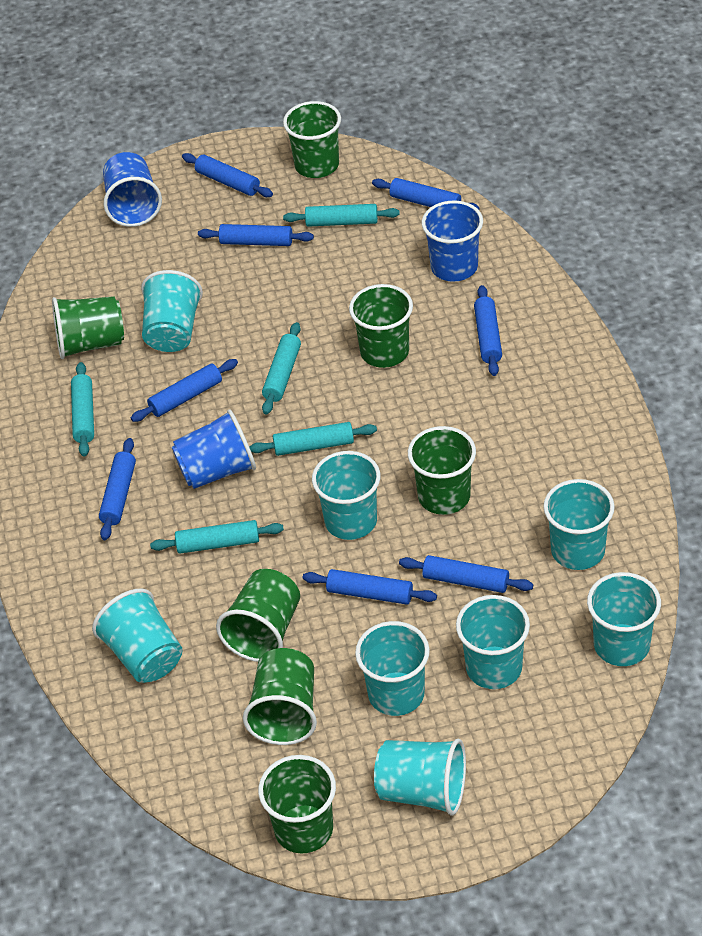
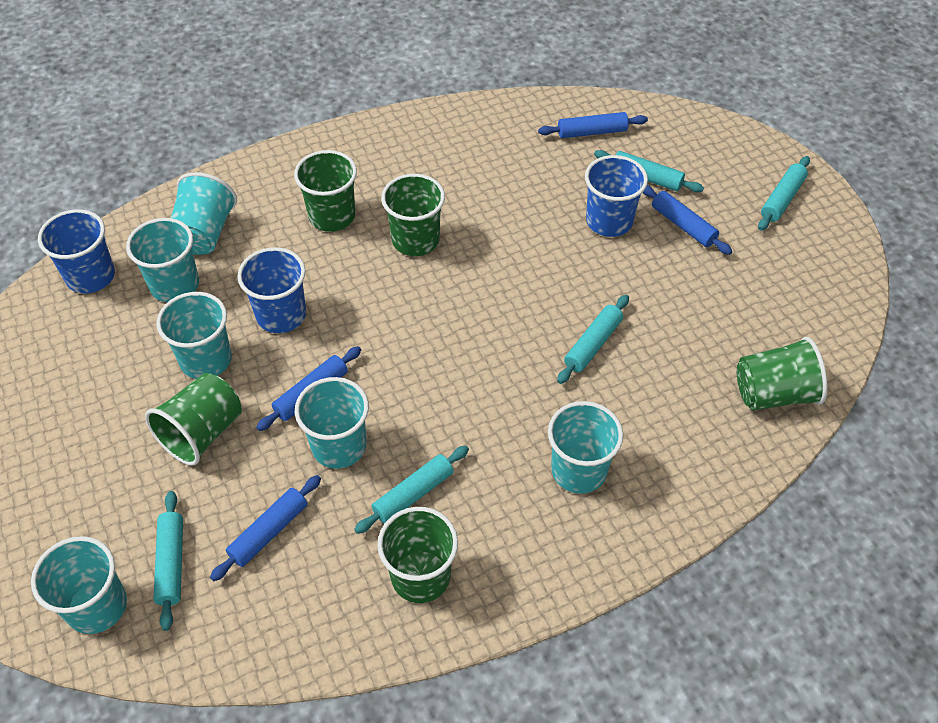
blue rolling pin: [99,438,136,540] [131,359,238,422] [182,153,273,197] [198,224,314,246] [303,569,437,605] [372,178,479,210] [399,555,533,593] [474,285,502,376] = 8 -> [210,475,321,581] [256,346,361,431] [538,112,648,138] [642,185,732,255] = 4
green cup: [52,296,124,359] [216,569,300,662] [243,648,317,745] [258,755,336,853] [283,101,341,178] [349,284,413,368] [408,426,476,515] = 7 -> [145,373,242,466] [294,150,357,232] [377,507,458,603] [381,174,445,256] [736,337,827,410] = 5
turquoise cup: [92,589,183,683] [141,270,203,352] [312,451,381,540] [355,621,430,716] [374,739,466,816] [456,595,530,689] [543,479,615,570] [587,572,661,666] = 8 -> [31,536,127,634] [126,218,199,302] [156,292,232,379] [171,172,237,255] [295,377,369,469] [548,401,623,494] = 6

